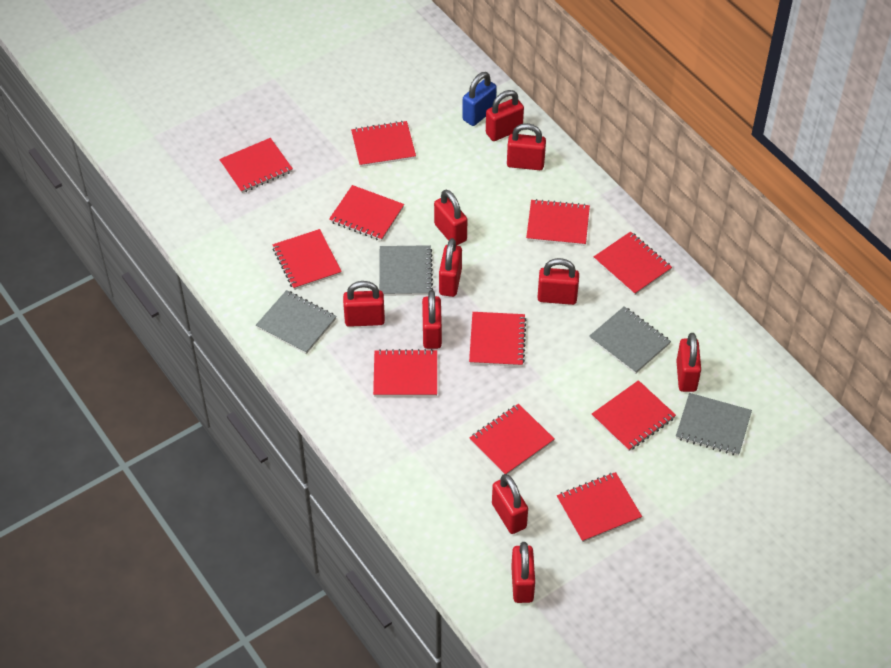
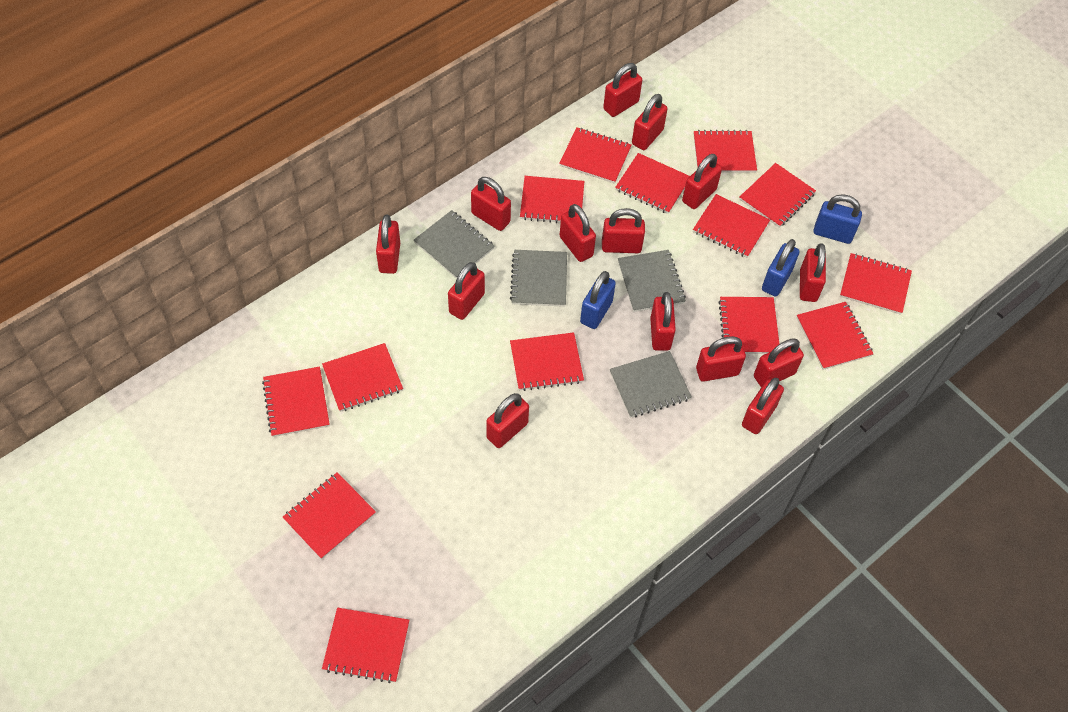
blue padlock: [462,72,497,126] = 1 -> [580,271,616,329] [762,239,799,297] [814,194,862,244] = 3
red notebook: [219,138,293,193] [272,229,342,290] [329,185,404,241] [351,121,416,167] [373,349,437,397] [469,312,527,367] [470,404,554,474] [526,199,590,246] [557,472,642,542] [592,380,676,451] [594,232,672,295] = 11 -> [262,367,330,437] [283,472,376,559] [322,343,403,412] [322,608,409,683] [510,332,584,391] [520,176,584,223] [559,127,632,184] [615,153,690,214] [693,194,770,258] [694,130,757,173] [718,297,779,354] [739,163,816,228] [797,302,874,370] [840,253,912,315] = 14
red padlock: [343,281,385,327] [422,290,442,349] [434,190,467,246] [439,238,462,297] [486,90,524,141] [492,474,528,534] [507,123,546,170] [511,542,535,603] [537,258,579,305] [676,333,701,392] = 10 -> [376,215,400,274] [448,262,485,320] [471,177,511,231] [486,393,529,448] [560,204,596,262] [602,208,645,253] [603,63,642,117] [632,94,668,150] [650,292,676,351] [682,154,722,209] [696,336,746,382] [742,378,784,434] [754,338,804,387] [800,243,826,302] = 14

